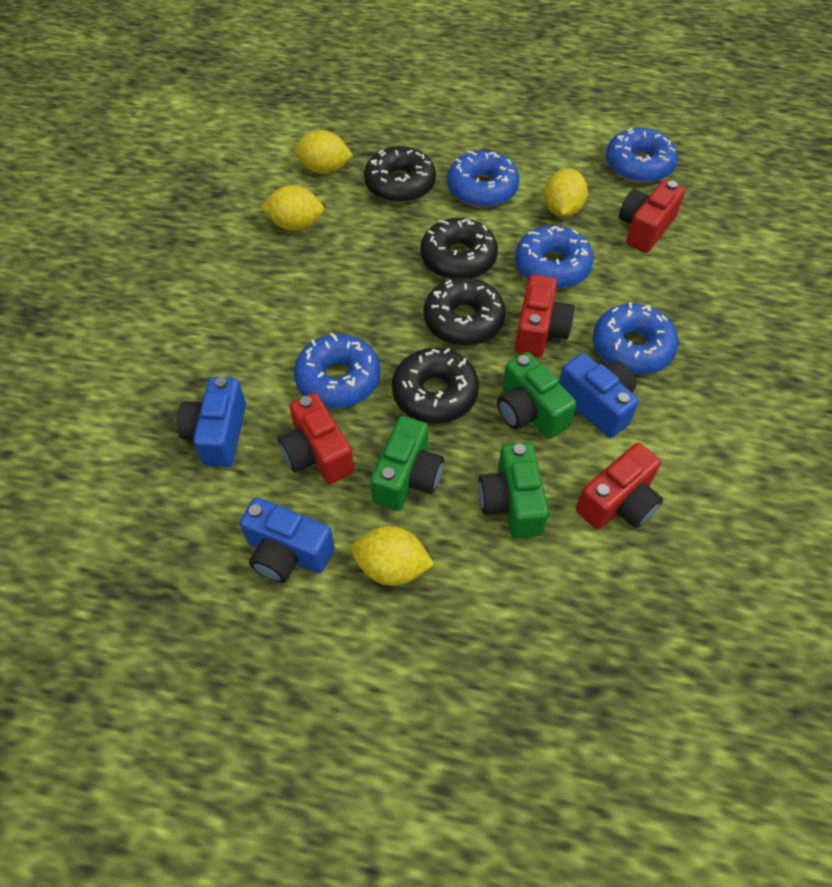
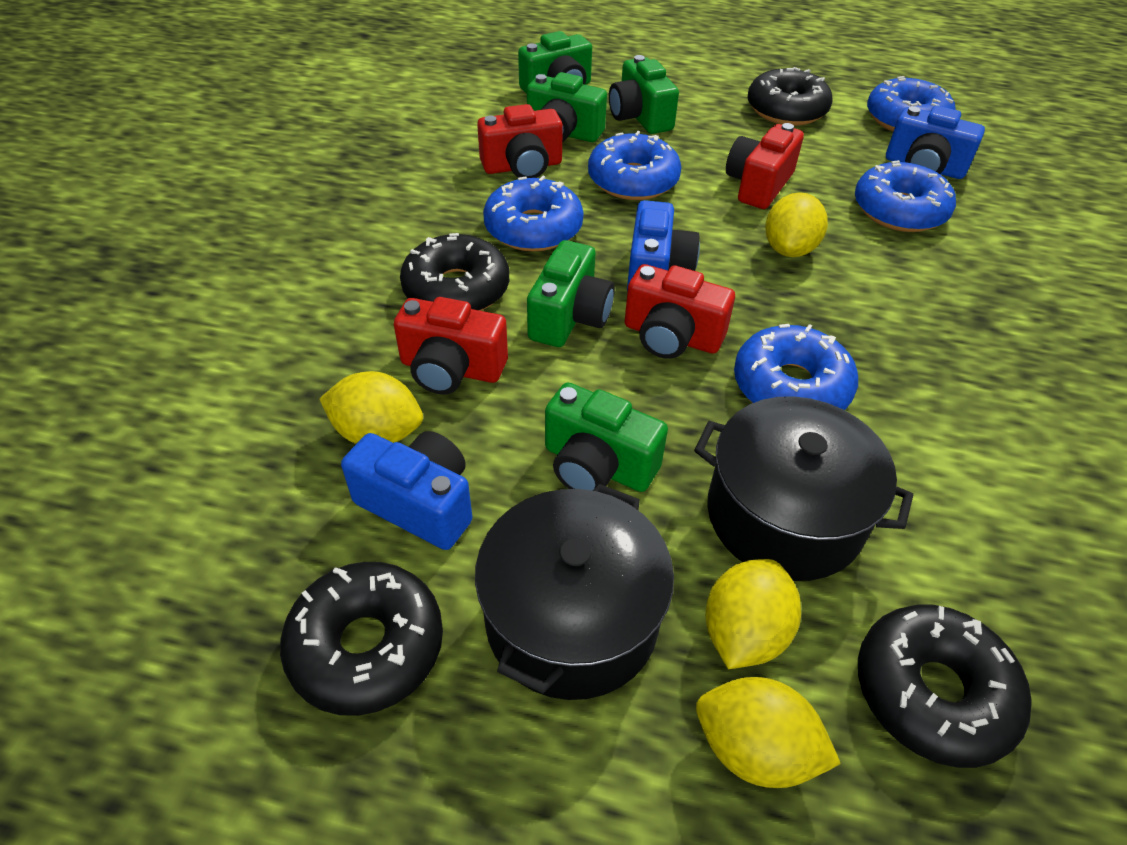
black pot: none = 0 -> [475,484,674,700] [694,396,913,581] = 2
green camera: [370,416,444,511] [478,442,549,539] [497,352,577,439] = 3 -> [518,31,592,94] [527,72,607,142] [527,240,615,347] [545,382,668,492] [609,55,679,134] = 5

